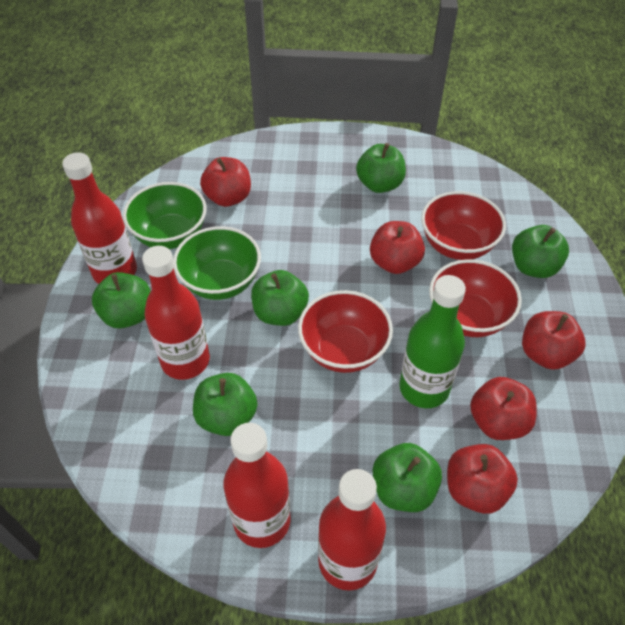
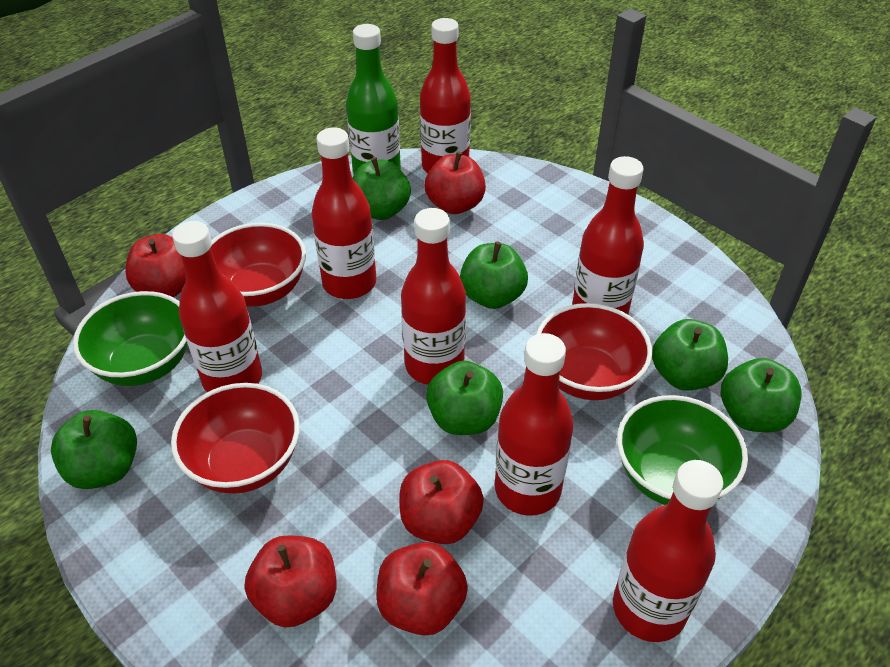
red bottle: [62,152,137,284] [142,246,210,380] [223,423,291,548] [318,469,386,591] = 4 -> [172,221,262,392] [312,127,376,299] [401,208,466,385] [420,18,471,173] [495,333,574,516] [572,156,644,315] [613,460,724,642] = 7

